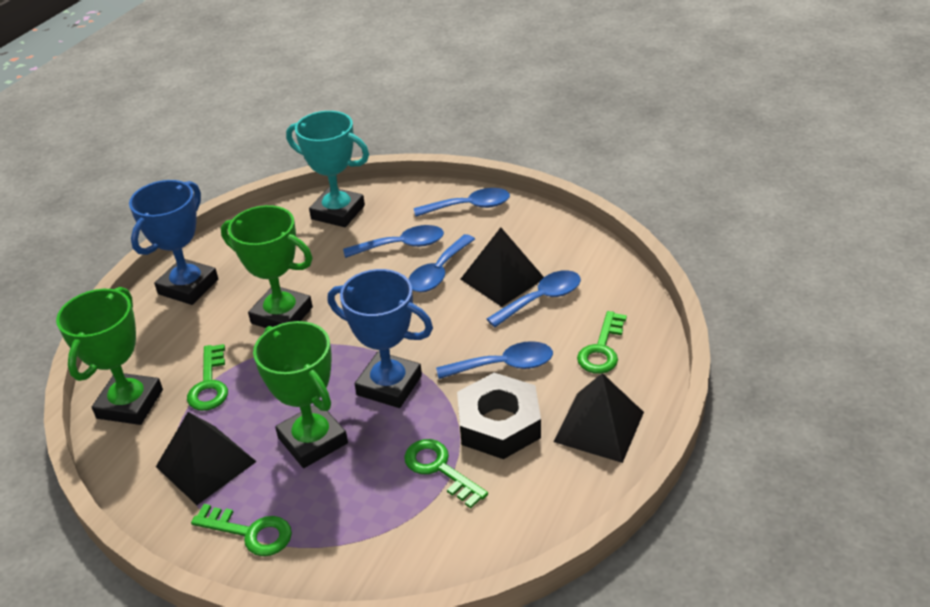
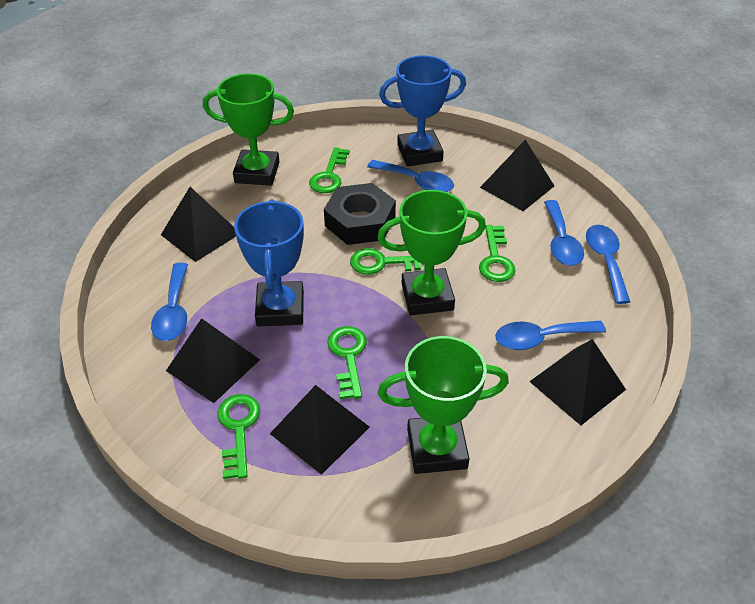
black pyramid: [156,412,257,505] [461,227,544,307] [553,373,644,463] = 3 -> [161,187,236,262] [166,318,260,403] [270,385,370,475] [480,140,554,211] [529,339,626,425] = 5
green key: [187,344,228,411] [191,504,292,556] [404,439,488,508] [577,311,627,374] = 4 -> [217,394,260,479] [309,147,350,193] [327,326,367,399] [350,248,425,275] [479,225,516,282] = 5
turquoise trophy: [286,111,369,227] = 1 -> none = 0

